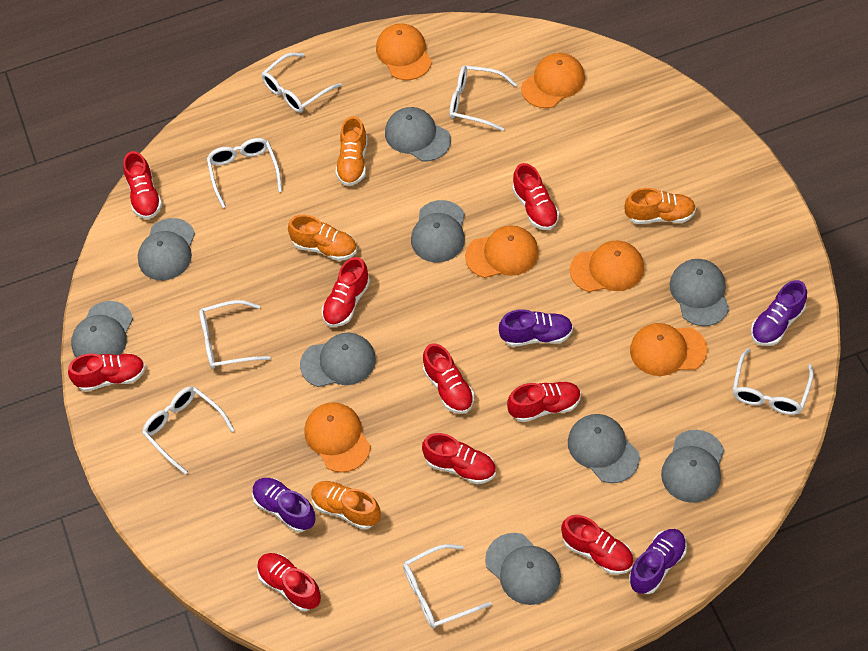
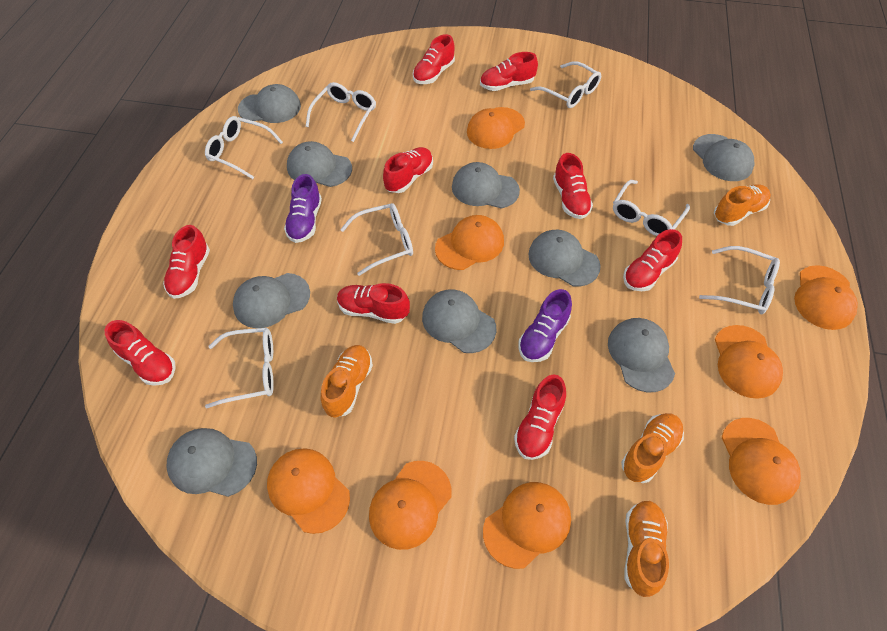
orange cap: [305,402,371,473] [376,23,432,80] [465,225,539,278] [521,53,585,108] [570,241,644,292] [630,323,708,376] = 6 -> [267,448,350,534] [369,461,451,550] [435,215,504,270] [467,107,525,149] [483,482,571,569] [715,325,783,399] [721,418,801,505] [794,265,858,330] = 8
purple shoe: [252,478,315,532] [499,309,573,347] [629,529,687,594] [751,280,807,346] = 4 -> [284,174,322,243] [518,289,572,362] = 2

